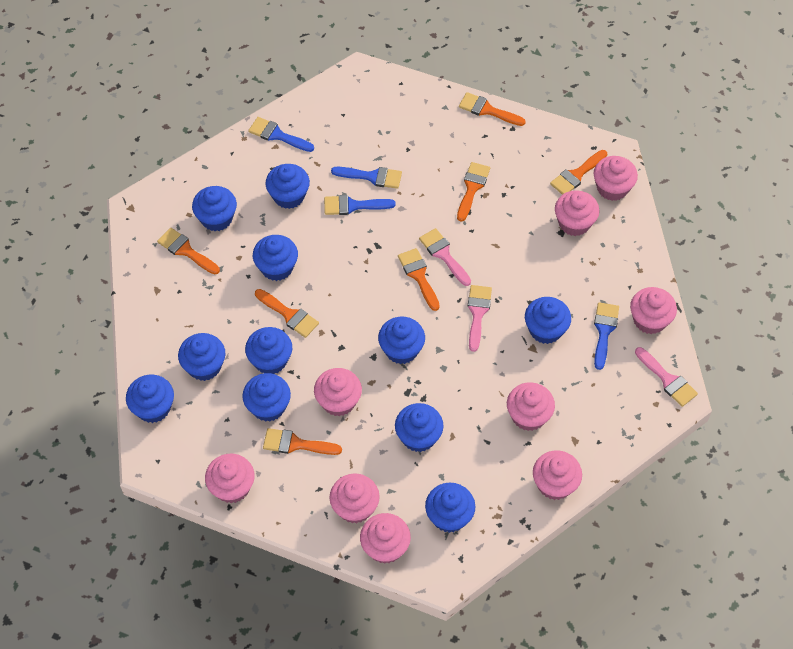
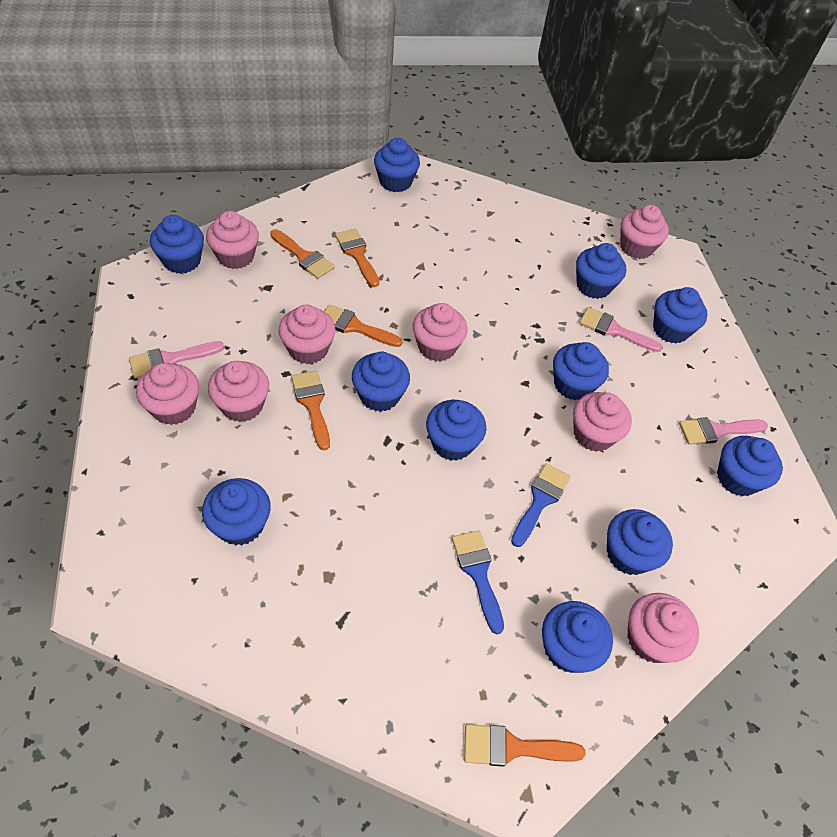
blue brush: [248,117,314,152] [324,195,396,215] [331,167,402,189] [594,302,619,370] = 4 -> [452,530,504,634] [511,463,571,547] = 2
orange brush: [157,228,220,275] [255,289,319,338] [263,428,342,455] [398,248,440,311] [457,162,490,222] [459,92,526,126] [550,150,607,195] = 7 -> [270,229,335,279] [291,371,330,451] [324,304,403,347] [335,229,379,287] [464,724,585,767] = 5
pink cupcake: [205,454,255,503] [314,368,362,416] [329,473,380,523] [360,513,411,564] [507,382,555,431] [533,450,582,500] [555,190,599,236] [594,156,638,201] [630,287,677,334] = 9 -> [136,363,199,425] [206,211,259,269] [208,361,269,422] [279,305,336,364] [413,303,468,362] [573,392,632,452] [620,205,669,259] [627,593,699,663] = 8

